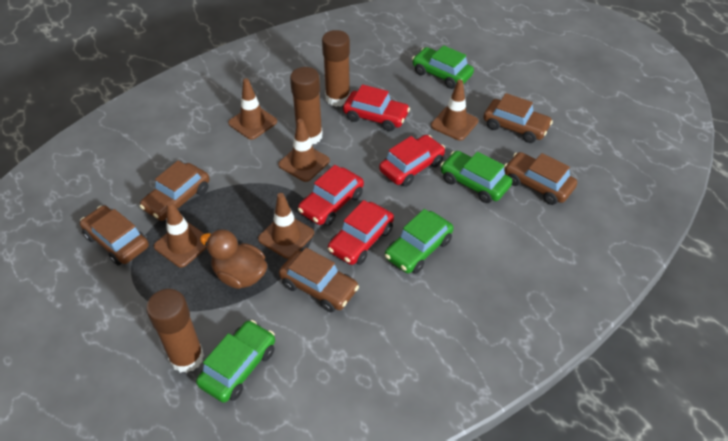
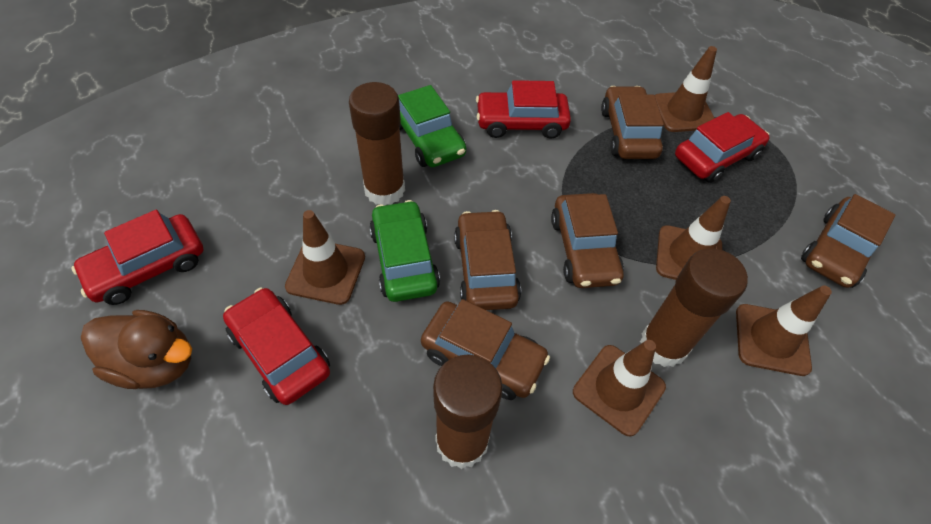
green car: [196,320,275,403] [385,209,453,274] [412,45,474,89] [440,151,512,203] = 4 -> [369,200,440,302] [398,85,466,167] = 2

